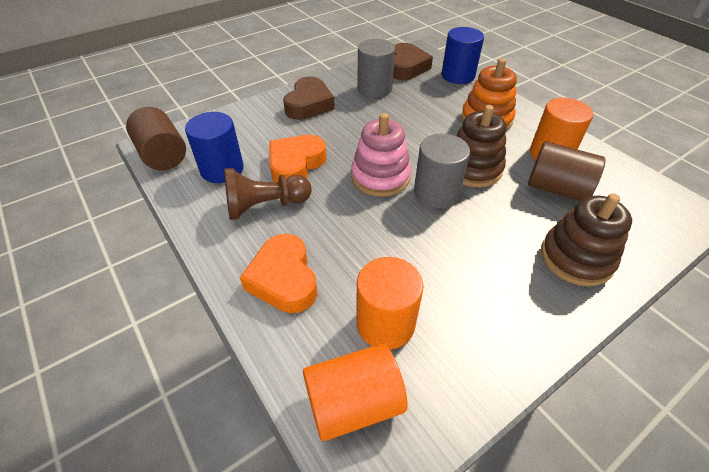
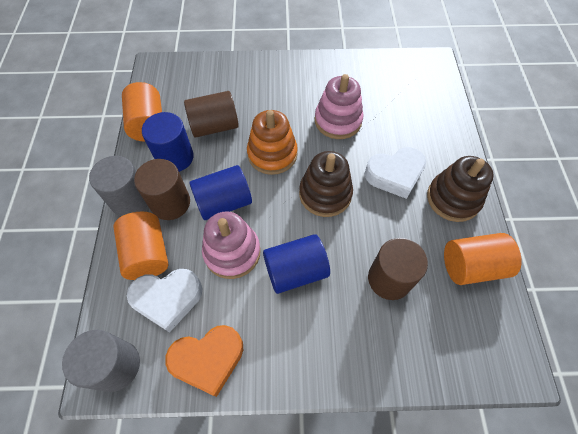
blue cylinder: [185,112,244,183] [442,27,484,84] = 2 -> [142,112,194,172] [189,165,252,220] [263,234,330,294] = 3
brown cylinder: [126,107,186,170] [528,141,606,201] = 2 -> [134,159,190,220] [184,91,239,137] [368,238,428,300] = 3
brown heart: [283,77,335,120] [393,43,433,80] = 2 -> none = 0
brown pawn: [224,168,311,220] = 1 -> none = 0
orange heart: [240,234,317,313] [270,135,326,183] = 2 -> [165,325,243,397] = 1
pink stacking toy: [351,113,411,197] = 1 -> [202,212,261,279] [315,74,363,139] = 2
white heart: none = 0 -> [127,269,203,333] [365,147,426,199] = 2

